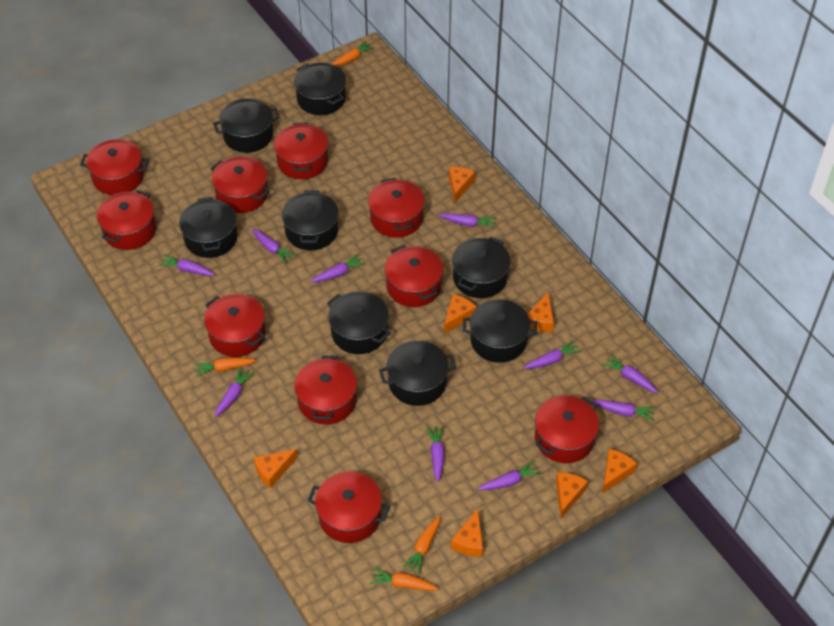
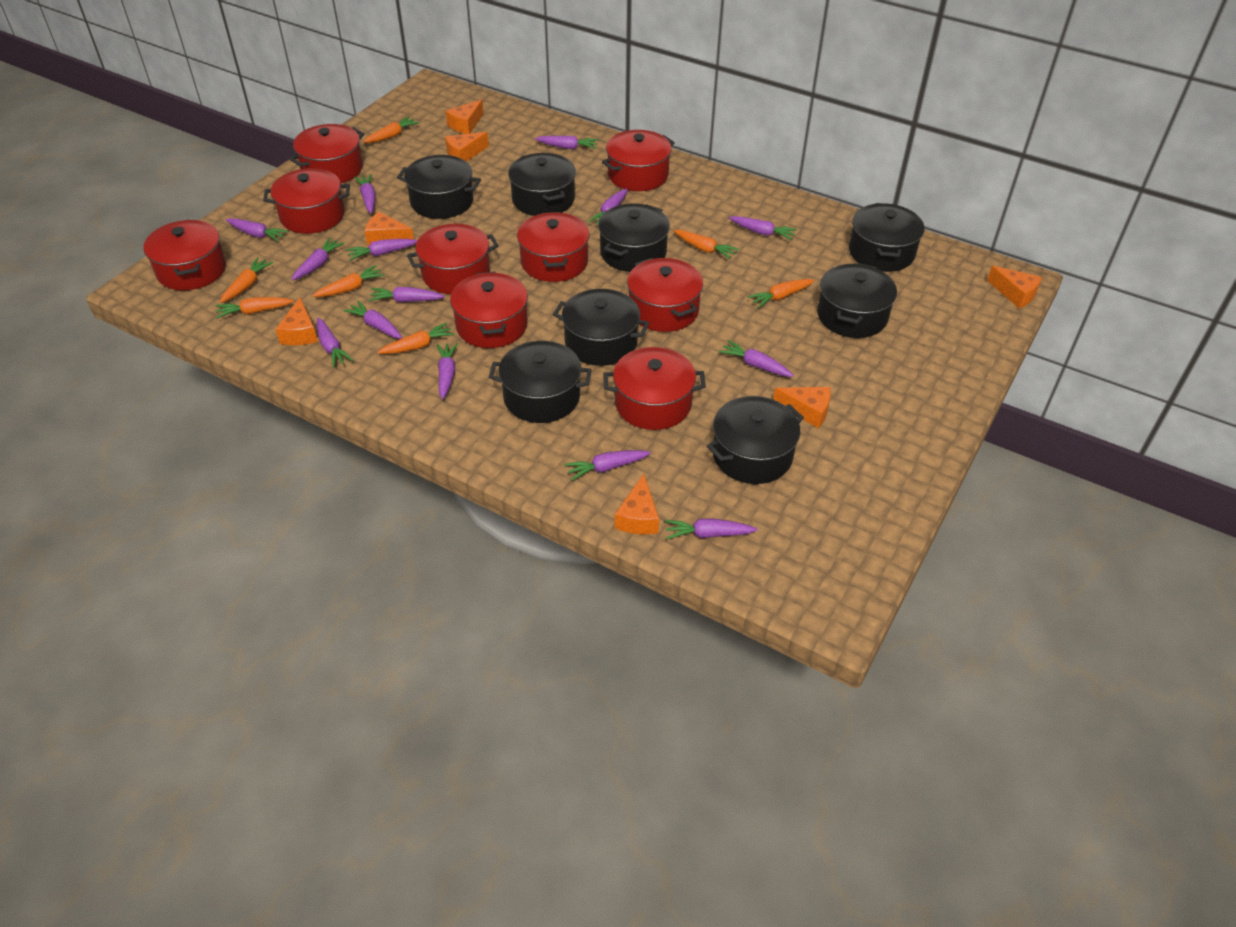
orange carrot: [194,357,256,377] [332,41,374,66] [369,568,439,591] [403,516,440,574] = 4 -> [216,297,294,318] [220,257,273,303] [312,265,385,297] [363,116,419,143] [377,322,455,354] [674,230,739,259] [747,279,814,308] = 7
purple carrot: [159,254,215,276] [215,367,254,417] [252,229,296,264] [311,254,366,282] [426,426,445,482] [439,213,496,229] [478,461,541,490] [524,340,581,369] [592,400,655,421] [602,354,658,393] = 10 -> [226,218,289,242] [291,238,345,281] [317,318,353,368] [343,301,402,339] [346,239,417,261] [354,174,376,214] [369,287,445,302] [437,343,458,399] [535,136,598,149] [565,450,651,481] [588,188,627,225] [665,518,758,539] [719,340,794,377] [729,216,797,240] = 14
red pot: [80,139,149,195] [97,190,156,250] [204,294,266,357] [210,156,270,213] [274,122,328,179] [294,355,357,425] [308,472,390,543] [368,178,425,238] [385,245,443,307] [535,396,599,463] = 10 -> [143,219,226,291] [263,168,350,234] [289,124,364,183] [407,224,499,294] [450,271,528,348] [517,212,589,282] [602,130,675,191] [603,347,706,430] [627,258,703,332] = 9

